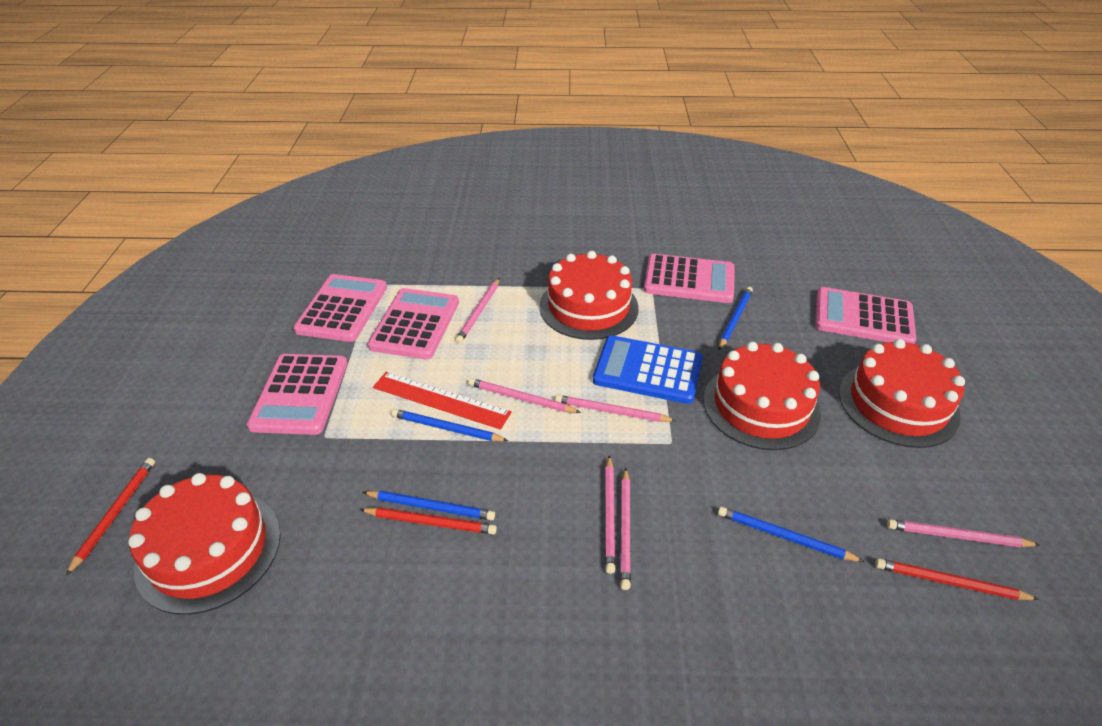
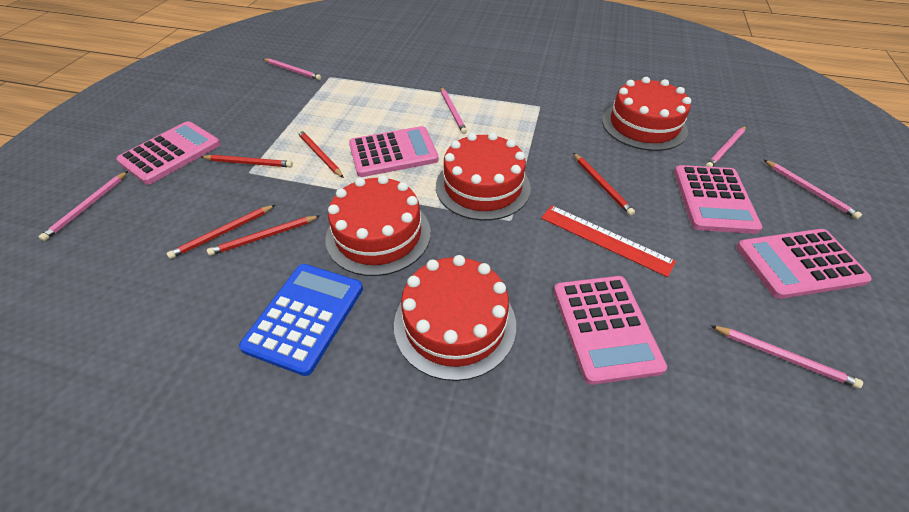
blue pencil: [363,490,495,520] [391,409,508,441] [718,507,864,562] [719,287,753,350] = 4 -> none = 0
red pencil: [66,458,155,576] [360,507,497,534] [875,558,1039,600] = 3 -> [167,205,275,259] [201,155,293,167] [207,216,320,256] [297,130,344,178] [573,153,635,216] = 5

